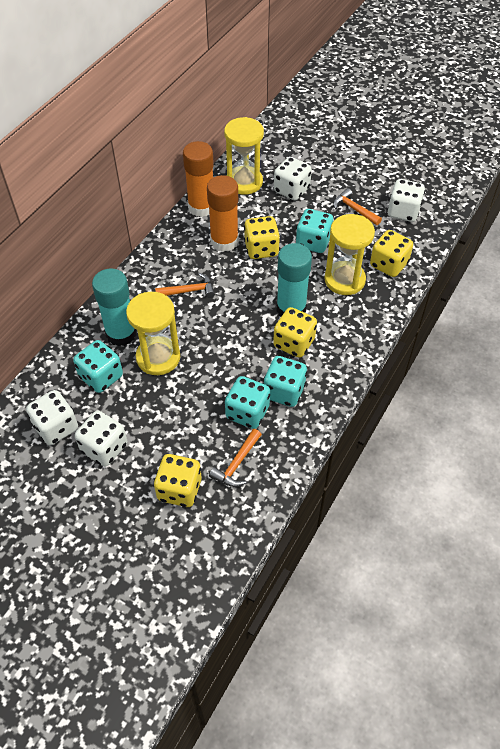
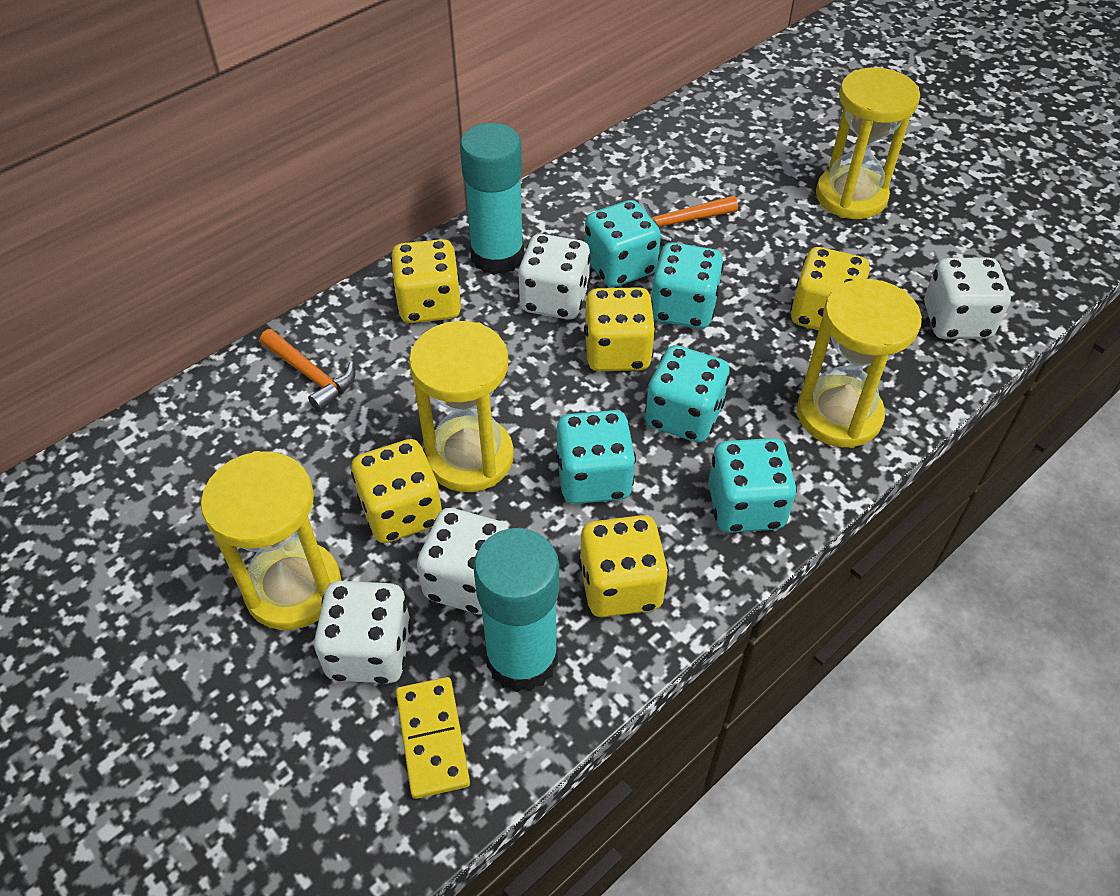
orange glue stick: [183,141,214,217] [207,175,239,252] = 2 -> none = 0
orange hammer: [155,273,215,298] [209,429,262,487] [333,188,382,225] = 3 -> [260,329,356,412] [639,196,738,242] = 2
turquoise dice: [73,340,123,393] [225,376,270,429] [264,356,307,407] [296,209,333,253] = 4 -> [556,410,636,504] [585,200,661,287] [645,345,730,442] [651,242,724,329] [708,438,797,533] = 5
yellow dice: [154,454,201,507] [244,216,280,259] [273,307,317,358] [370,230,413,277] = 4 -> [351,439,443,543] [391,239,461,323] [579,515,669,617] [584,287,656,371] [790,247,870,330] = 5
yellow domino: none = 0 -> [396,677,470,799] = 1
yellow hourglass: [126,292,180,375] [224,117,264,195] [324,214,375,295] = 3 -> [201,451,341,630] [409,321,514,492] [797,279,922,448] [816,67,920,219] = 4

